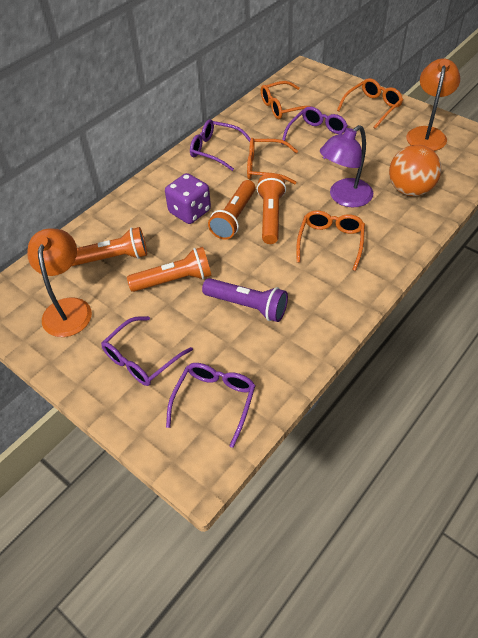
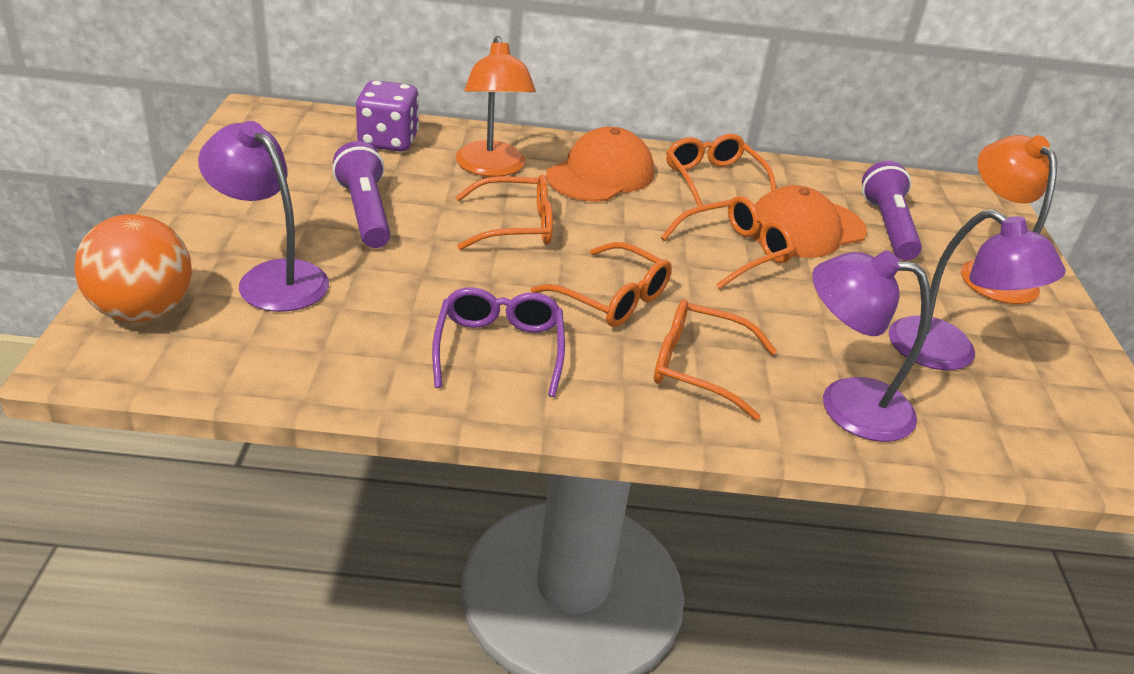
orange cap: none = 0 -> [546,127,654,202] [752,185,867,258] = 2
orange flashlight: [72,227,147,266] [127,247,212,292] [208,180,256,240] [257,173,286,244] = 4 -> none = 0
orange glasses: [247,138,298,184] [261,81,319,119] [296,210,365,271] [337,78,403,129] = 4 -> [455,175,553,250] [531,242,672,327] [654,299,777,420] [661,196,795,289] [666,134,776,206] = 5
purple flashlight: [202,278,288,322] = 1 -> [332,141,391,248] [862,161,922,260] = 2
purple glasses: [101,316,193,386] [166,363,256,448] [190,119,251,171] [281,106,348,159] = 4 -> [432,287,565,397] = 1
purple lamp: [320,125,373,208] = 1 -> [198,121,329,312] [812,250,931,442] [889,210,1066,370] = 3

